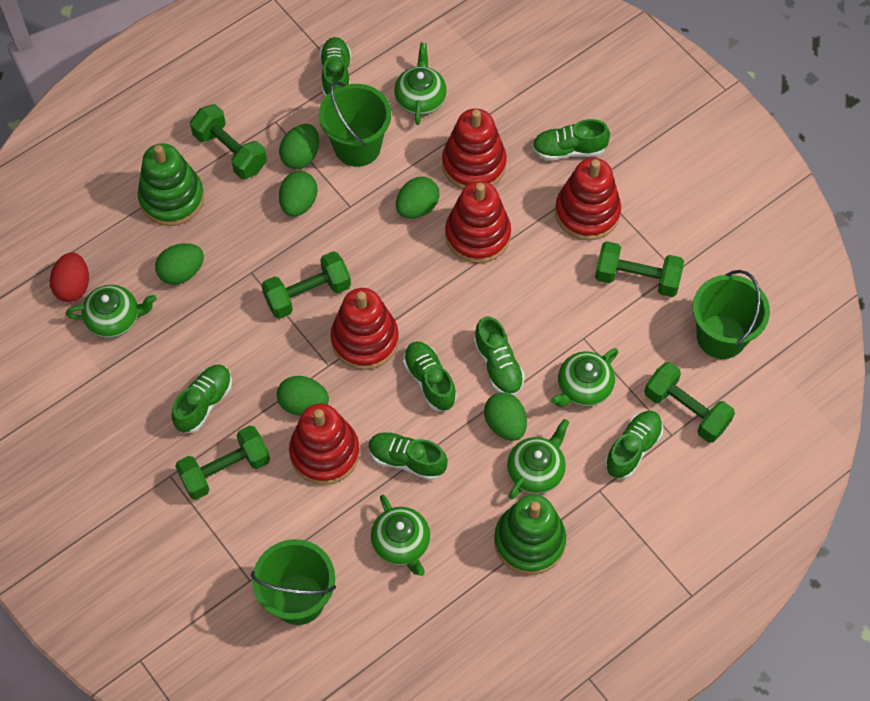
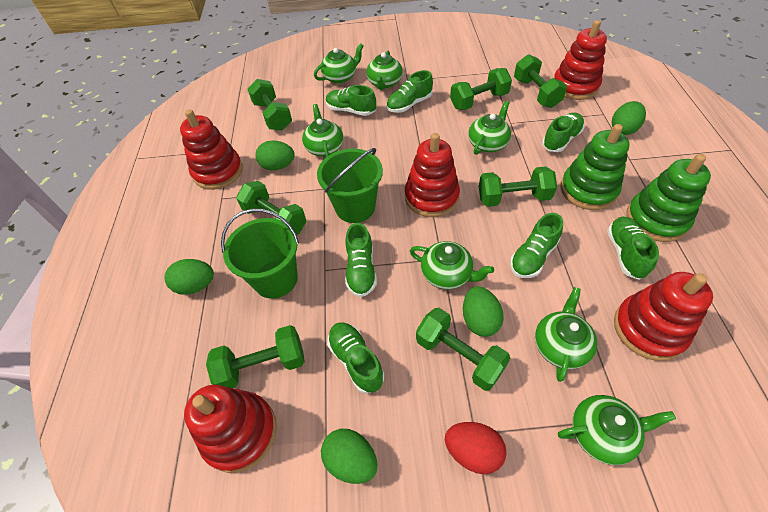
green bucket: [251,539,336,625] [319,81,391,167] [693,270,770,359] = 3 -> [221,209,299,299] [317,148,383,223] = 2
green dumbbell: [175,426,270,500] [190,104,267,179] [261,251,351,319] [595,241,684,297] [644,362,735,443] = 5 -> [206,325,305,388] [236,181,307,235] [248,79,292,130] [416,308,510,391] [450,68,512,110] [479,166,557,207] [514,54,567,108] = 7
green egg: [155,243,204,285] [277,376,329,416] [279,124,319,169] [279,171,317,217] [396,177,439,219] [484,392,527,441] = 6 -> [165,259,214,295] [256,141,295,170] [321,429,378,484] [463,286,504,337] [612,101,646,135] = 5
green teapot: [66,285,157,338] [371,495,430,576] [394,43,447,125] [507,419,569,499] [551,348,618,407] = 5 -> [302,104,343,157] [314,43,364,84] [366,51,403,90] [410,241,494,290] [468,101,511,155] [535,287,597,382] [558,395,676,465] = 7

